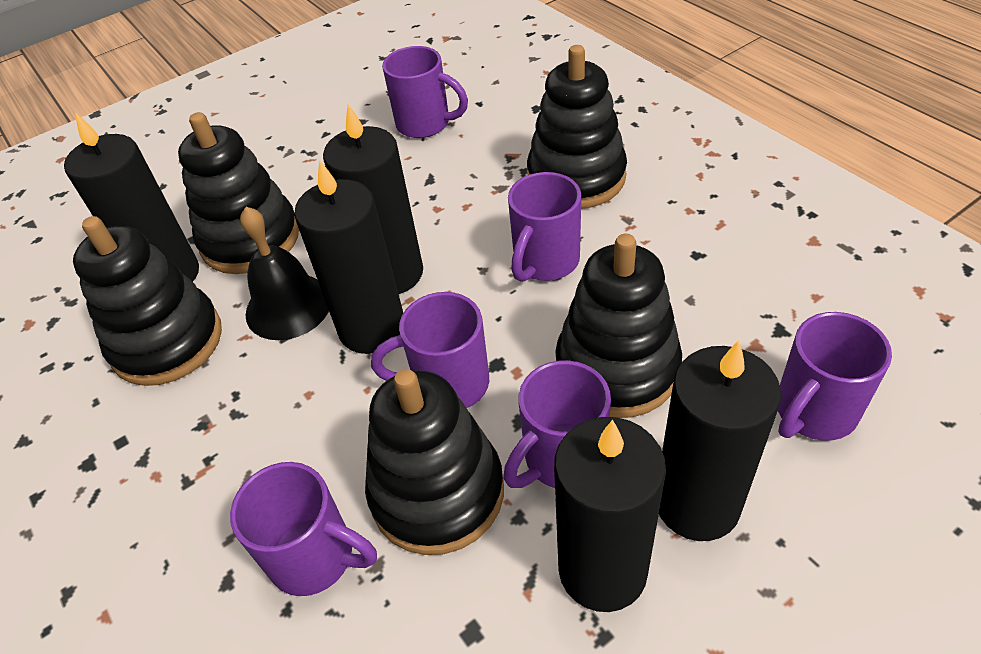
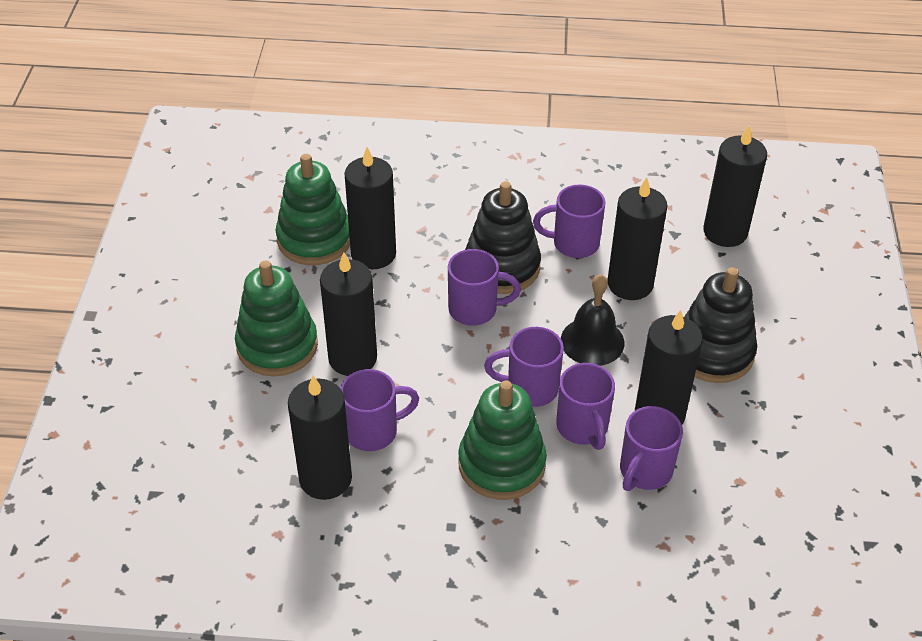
black candle: [64,113,199,282] [294,159,403,354] [323,104,423,294] [554,417,666,612] [659,340,781,541] = 5 -> [288,376,352,500] [320,252,377,376] [344,147,396,269] [607,177,667,300] [635,310,703,424] [703,125,767,247] = 6
black stacking toy: [73,216,222,386] [178,112,299,274] [365,369,504,555] [527,45,627,209] [555,234,682,418] = 5 -> [465,181,541,294] [685,267,757,383] = 2
green stacking toy: none = 0 -> [235,260,318,376] [276,154,350,265] [458,381,547,500] = 3

